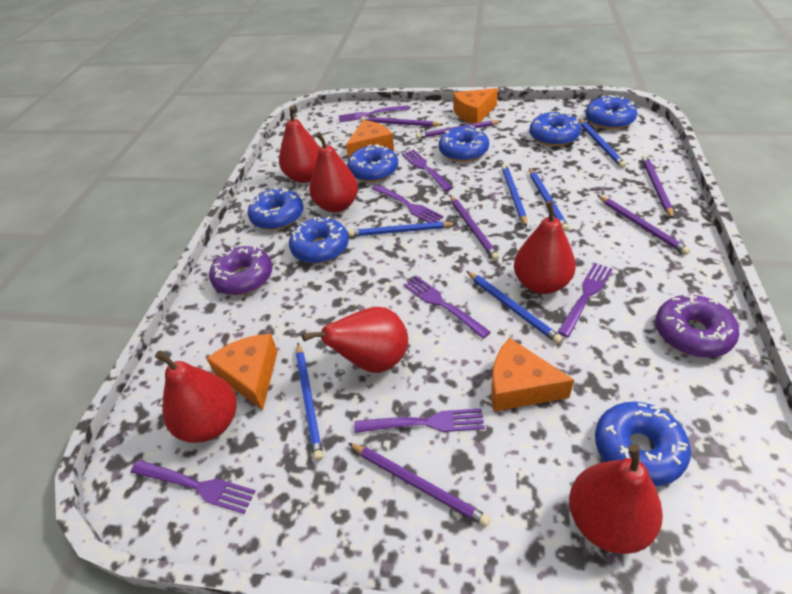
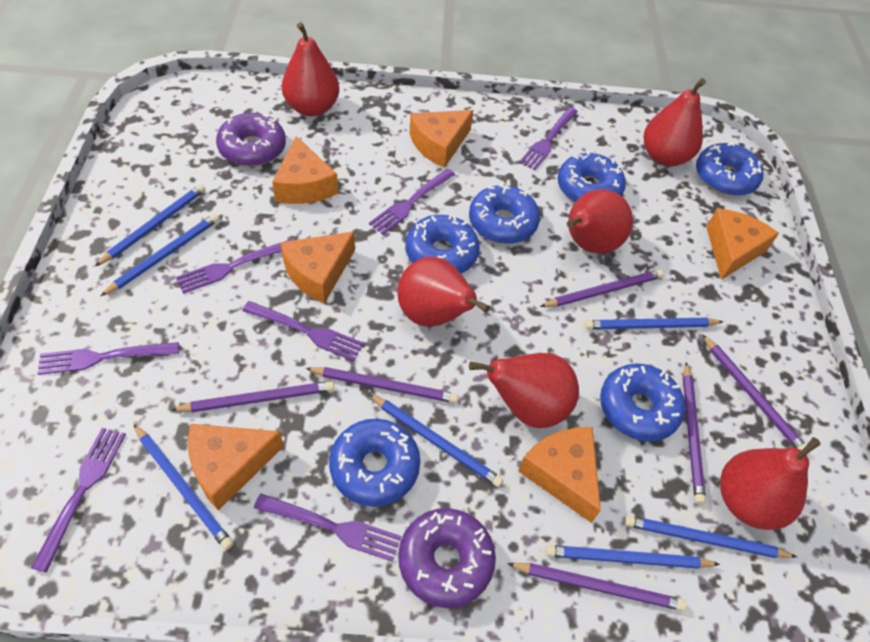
blue donut: [248,187,303,230] [289,216,349,264] [347,144,398,182] [439,126,489,162] [529,111,581,147] [586,95,637,130] [595,402,691,486] = 7 -> [329,419,420,507] [406,214,480,274] [469,184,540,244] [558,151,626,202] [600,363,685,442] [696,141,764,196] = 6
blue pencil: [296,343,323,461] [348,221,457,237] [466,271,563,344] [501,163,527,227] [529,168,569,231] [579,119,626,168] = 6 -> [95,184,206,266] [101,214,219,296] [134,424,233,550] [369,394,503,487] [545,545,720,569] [585,317,723,330] [625,515,797,558] = 7
orange cheese: [206,334,278,410] [346,120,394,159] [454,88,498,124] [491,338,574,412] = 4 -> [188,424,284,510] [272,136,338,204] [280,231,355,304] [410,110,473,168] [518,427,601,523] [706,209,779,280] = 6

